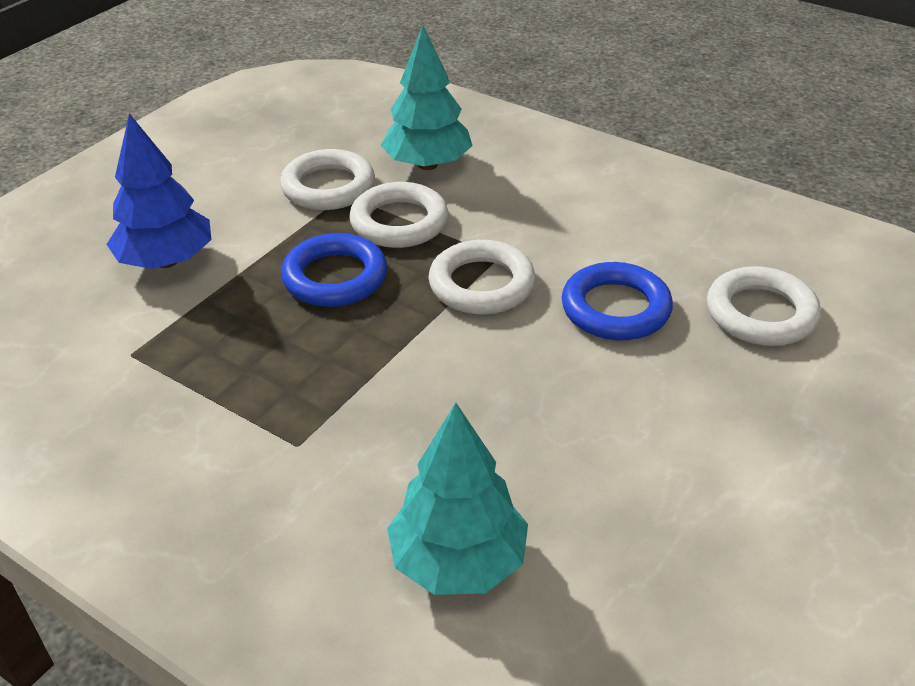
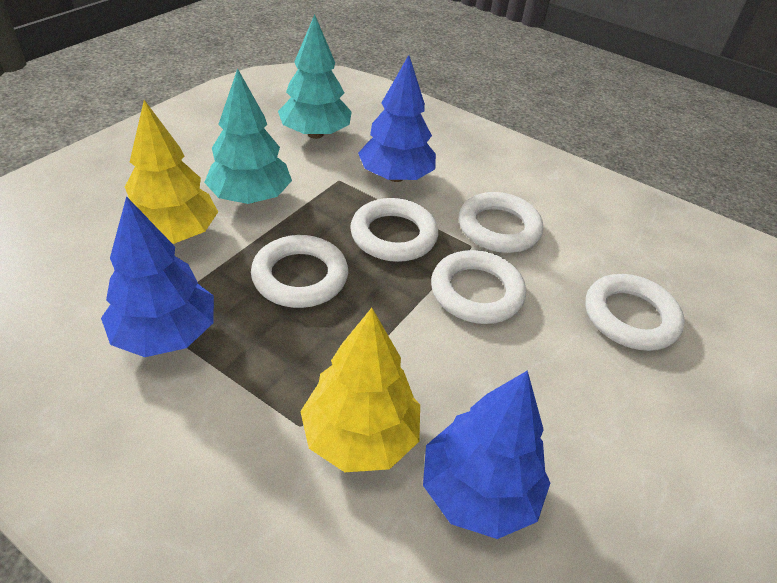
blue ring: [281,233,387,307] [562,262,673,340] = 2 -> none = 0
blue tree: [106,113,211,269] = 1 -> [101,196,214,357] [358,55,436,182] [423,370,550,539] = 3
white ring: [280,149,375,210] [349,182,449,248] [428,240,536,315] [707,266,821,346] = 4 -> [251,235,348,308] [350,198,438,262] [431,250,526,324] [459,192,543,253] [586,274,685,351] = 5
yellow tree: none = 0 -> [125,100,218,244] [300,308,420,472] = 2

